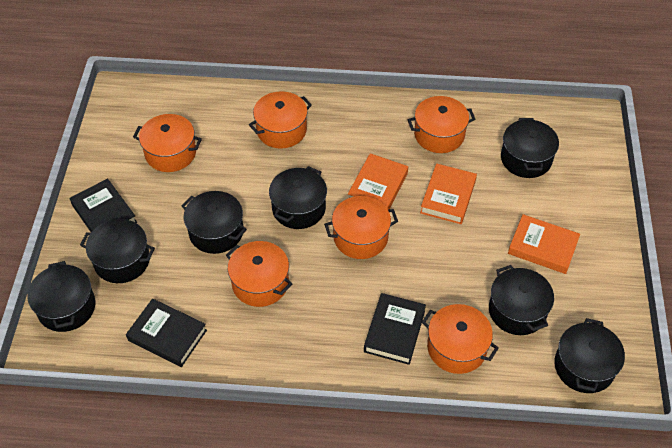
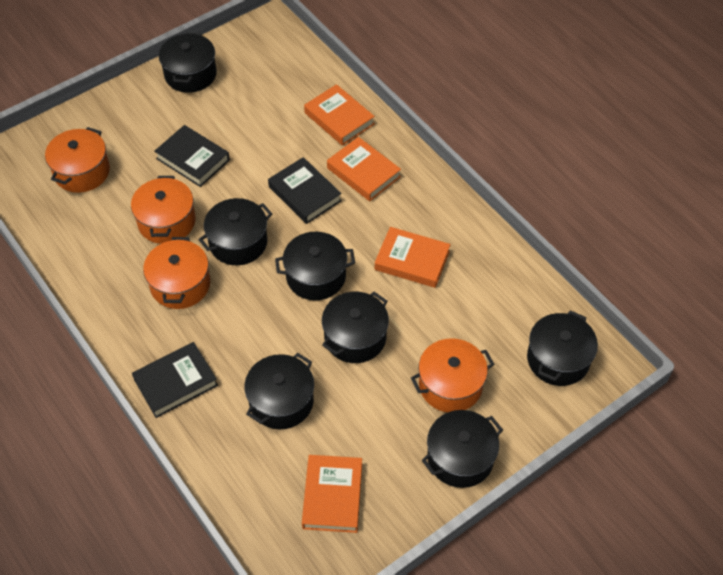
orange book: [348,153,408,210] [420,163,477,224] [508,214,580,274] = 3 -> [302,455,362,533] [304,84,375,146] [327,137,401,201] [375,227,451,288] = 4
orange pot: [133,114,202,172] [226,241,292,307] [249,91,312,149] [324,196,398,259] [408,96,475,153] [422,304,499,374] = 6 -> [45,127,110,193] [131,176,196,244] [143,237,210,309] [411,338,495,412] = 4

